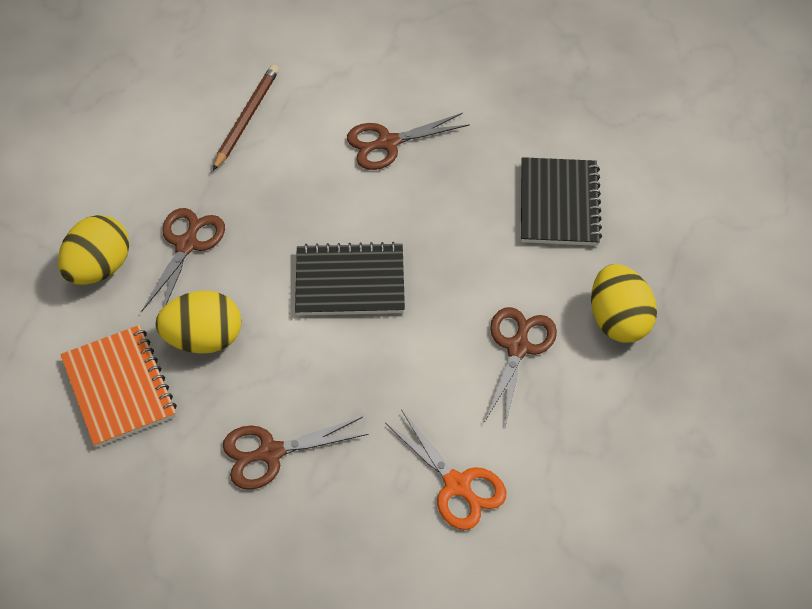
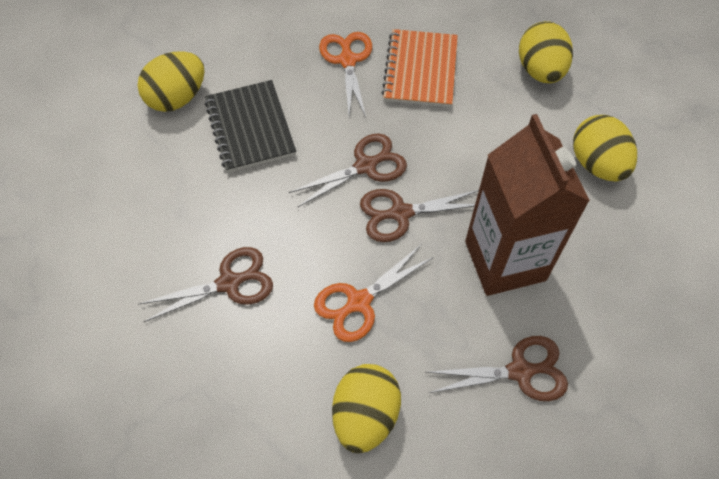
black notebook: [295,242,405,316] [521,157,602,246] = 2 -> [205,80,296,173] = 1
brown carton: none = 0 -> [465,114,590,296] = 1
brown pencil: [213,65,279,171] = 1 -> none = 0
orange scissors: [385,409,506,530] = 1 -> [314,245,434,342] [319,32,372,117] = 2
yellow egg: [58,215,130,285] [155,291,241,354] [591,264,657,343] = 3 -> [137,51,205,112] [332,364,401,453] [519,21,573,83] [573,115,637,181] = 4

